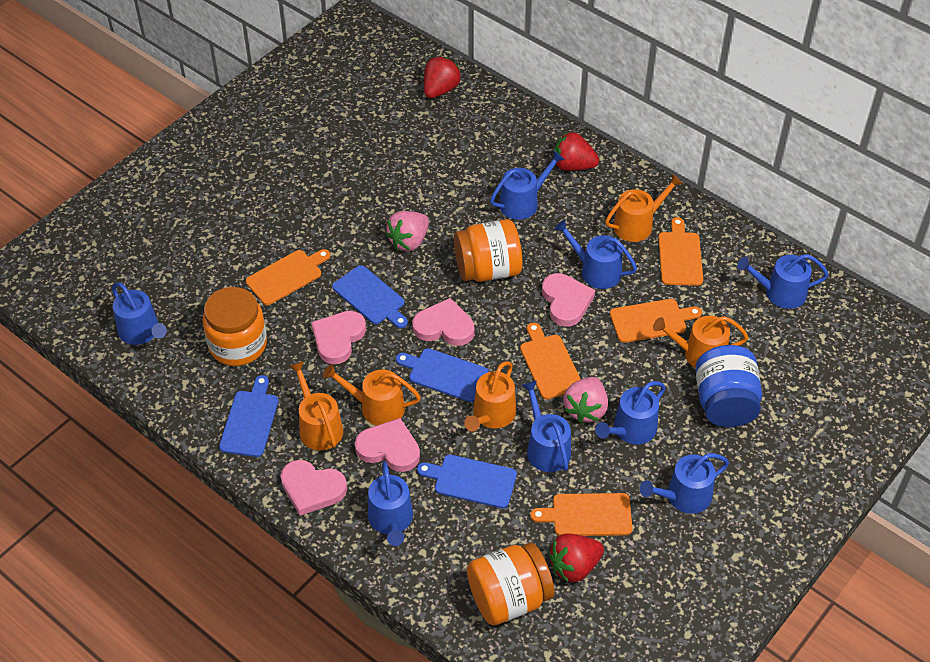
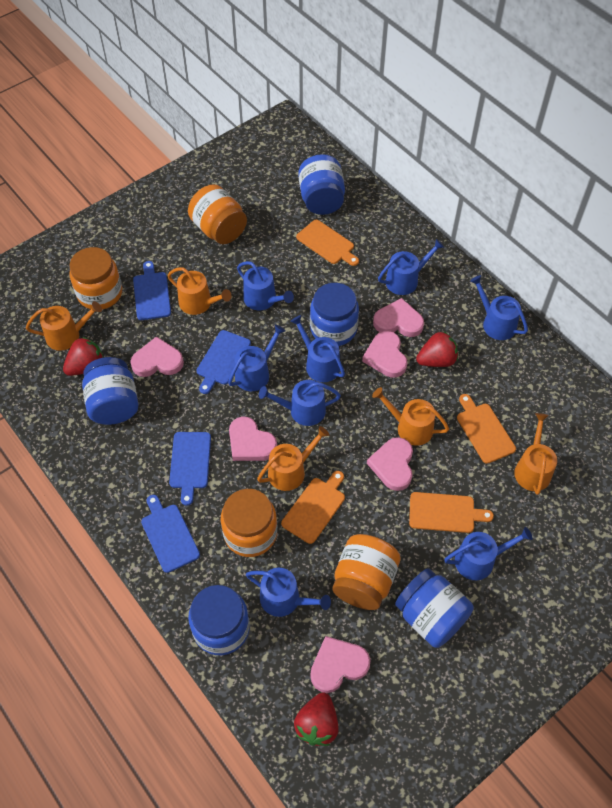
blue jar: [695,345,762,427] = 1 -> [82,357,139,425] [188,585,250,655] [298,154,345,215] [310,283,359,346] [395,568,474,648] = 5
orange cutting board: [246,249,330,305] [520,323,581,399] [530,493,633,536] [610,299,702,343] [658,217,703,286] = 5 -> [281,471,345,544] [296,220,359,266] [409,492,494,533] [457,394,516,464] = 4
orange jar: [202,287,267,366] [454,219,522,282] [467,543,554,625] = 3 -> [69,247,122,310] [188,184,247,244] [221,489,277,557] [332,534,401,610] = 4
pink heart: [281,460,347,516] [311,311,366,364] [355,418,420,472] [412,298,474,346] [542,273,595,327] = 5 -> [130,336,184,377] [229,416,277,461] [310,636,370,693] [362,331,407,378] [367,437,413,491] [373,298,424,337] = 6
pink strawberry: [386,211,429,251] [563,377,608,423] = 2 -> none = 0

